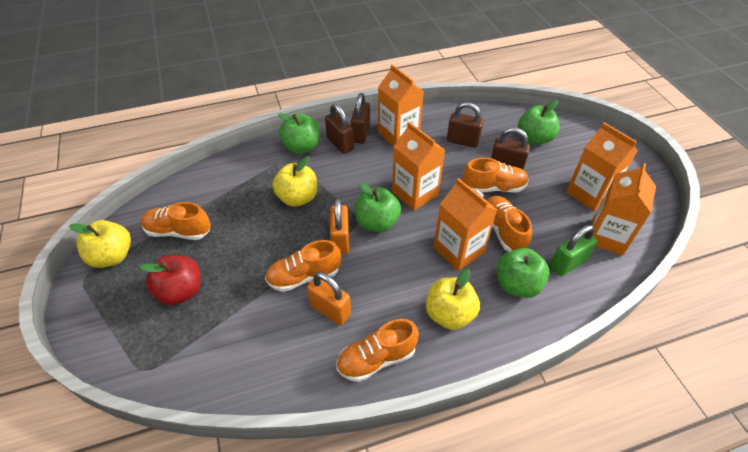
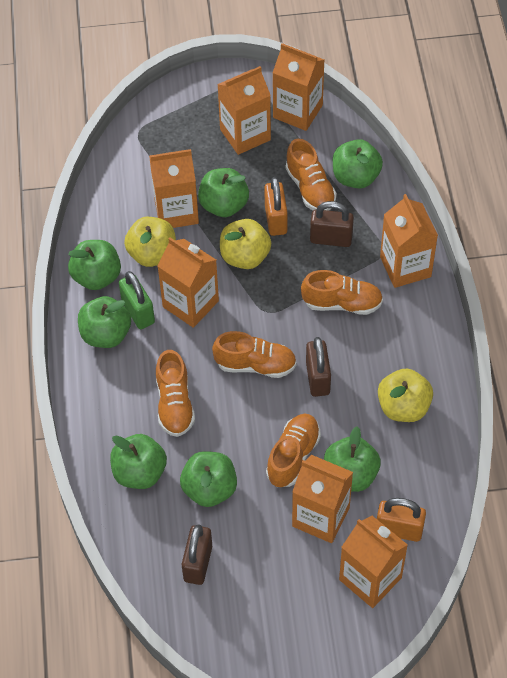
brown padlock: [325,103,354,154] [351,93,370,144] [447,102,484,148] [491,127,530,170] = 4 -> [182,524,212,585] [306,337,331,397] [310,201,354,247] = 3
green apple: [278,113,320,154] [355,182,401,232] [497,248,550,298] [518,100,560,145] = 4 -> [68,240,121,290] [78,296,131,348] [110,434,167,489] [180,451,237,507] [198,168,249,217] [324,427,381,492] [333,139,383,189] = 7
orange carton: [378,64,424,147] [392,122,445,211] [434,178,497,271] [566,122,638,211] [591,163,656,256] = 5 -> [149,149,199,228] [158,238,219,328] [217,66,271,155] [272,43,324,131] [292,455,353,543] [339,516,408,608] [380,194,438,288] = 7
red apple: [139,255,201,305] = 1 -> none = 0

